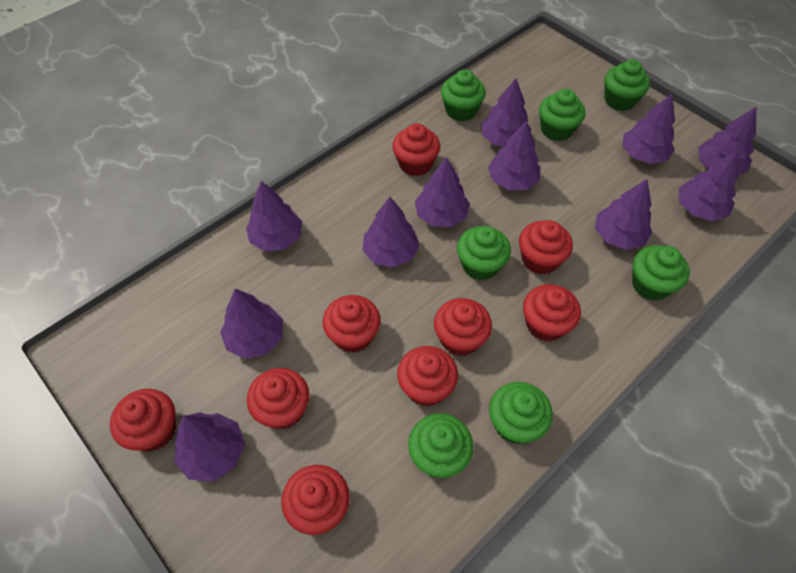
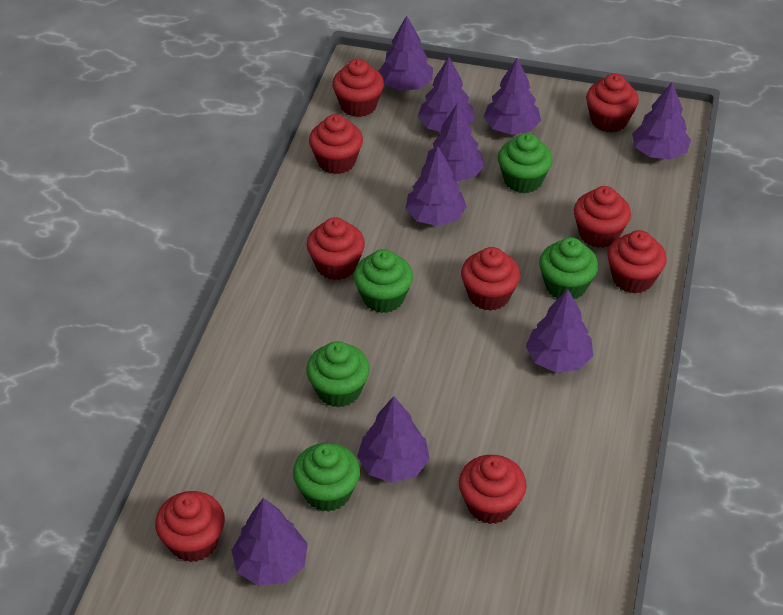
green cupcake: [408,413,473,478] [441,69,486,121] [457,226,511,281] [489,382,553,444] [539,89,585,141] [605,59,650,111] [632,245,690,301] = 7 -> [293,443,360,512] [306,341,370,408] [354,249,413,313] [498,133,553,193] [539,237,598,299] = 5
purple tree: [174,412,245,482] [220,289,283,359] [246,181,303,252] [363,197,420,268] [415,157,470,227] [481,78,531,147] [488,121,540,190] [595,179,652,250] [622,94,675,164] [679,150,738,221] [698,107,756,175] = 11 -> [231,498,308,585] [357,396,430,483] [378,15,433,91] [405,146,467,226] [418,57,475,132] [426,103,485,182] [484,58,541,135] [526,289,593,373] [632,82,691,160] = 9

